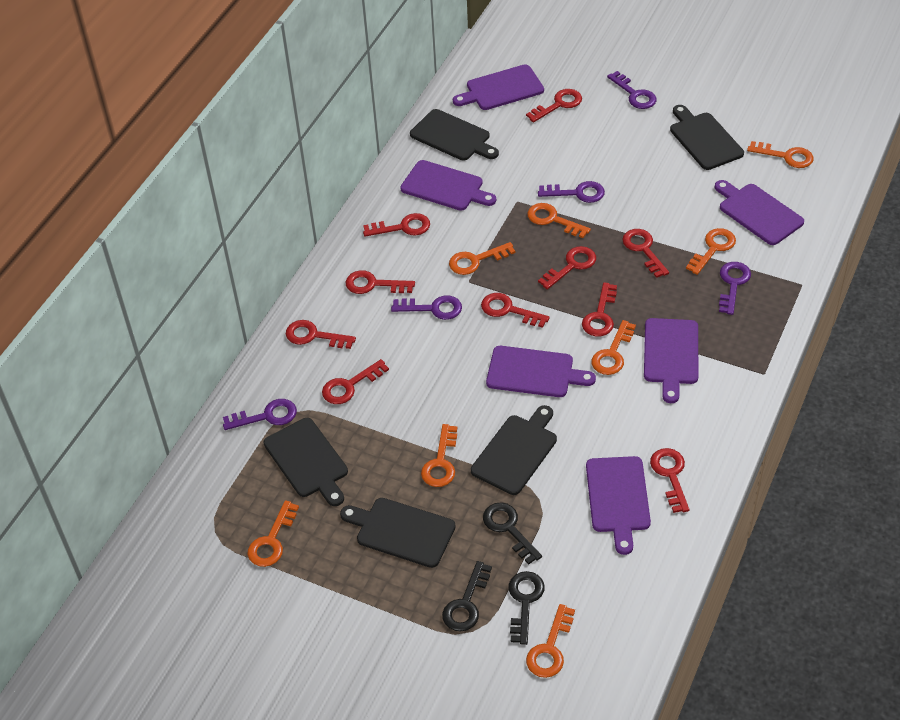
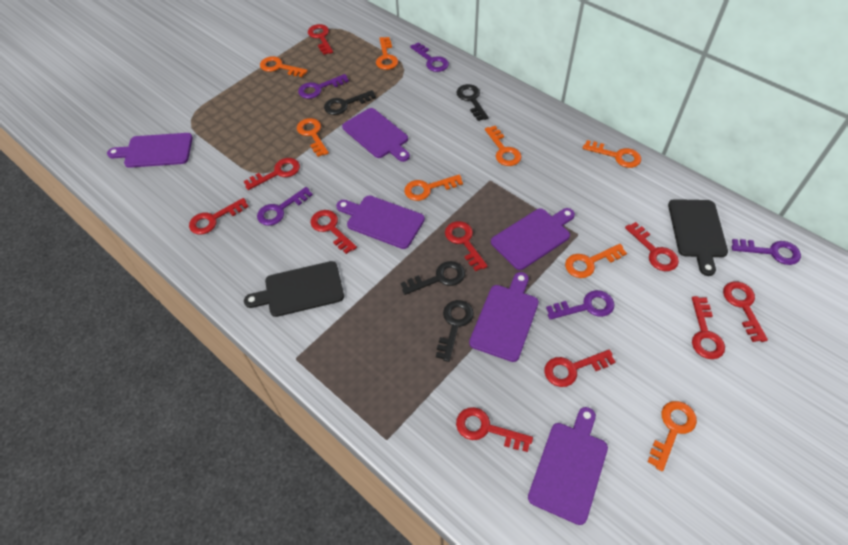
black cutting board: [264,418,348,506] [340,498,456,568] [410,109,499,161] [471,405,557,495] [670,105,744,170] = 5 -> [244,261,344,317] [668,199,728,276] = 2
black key: [442,561,492,631] [483,502,542,565] [508,571,545,645] = 3 -> [324,90,376,115] [401,261,465,295] [436,300,474,362] [457,84,489,121] = 4

